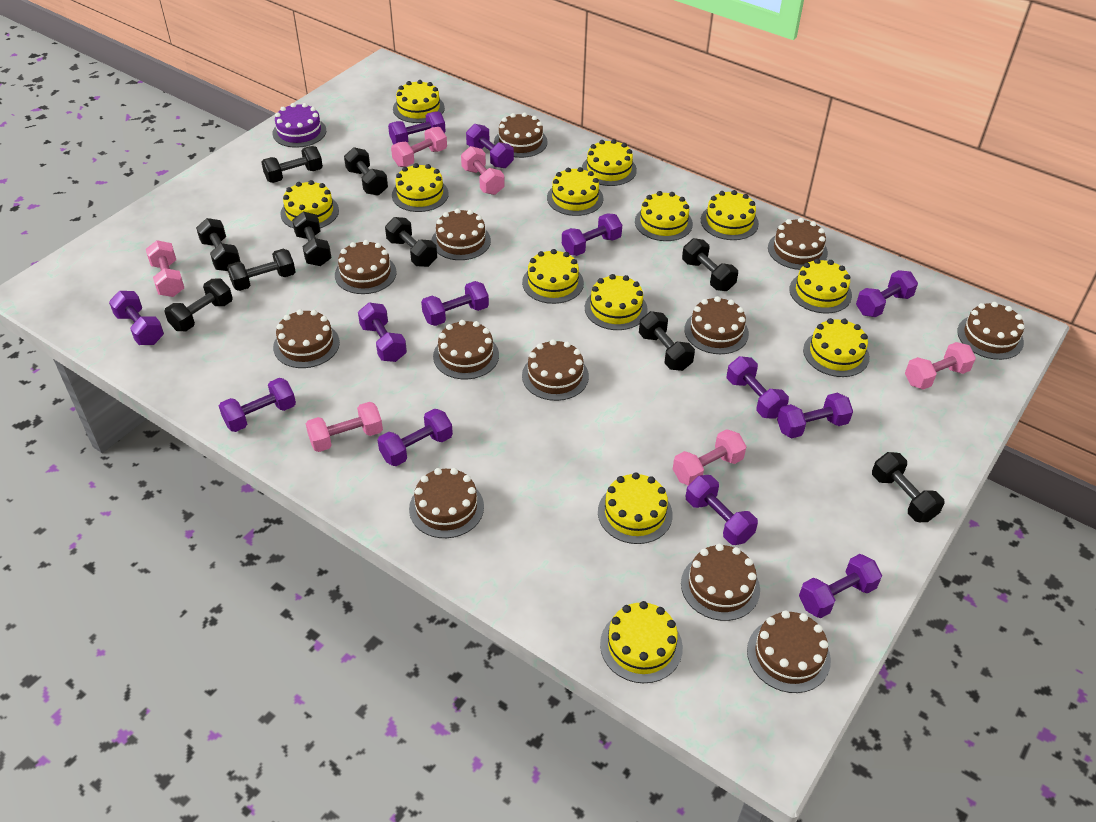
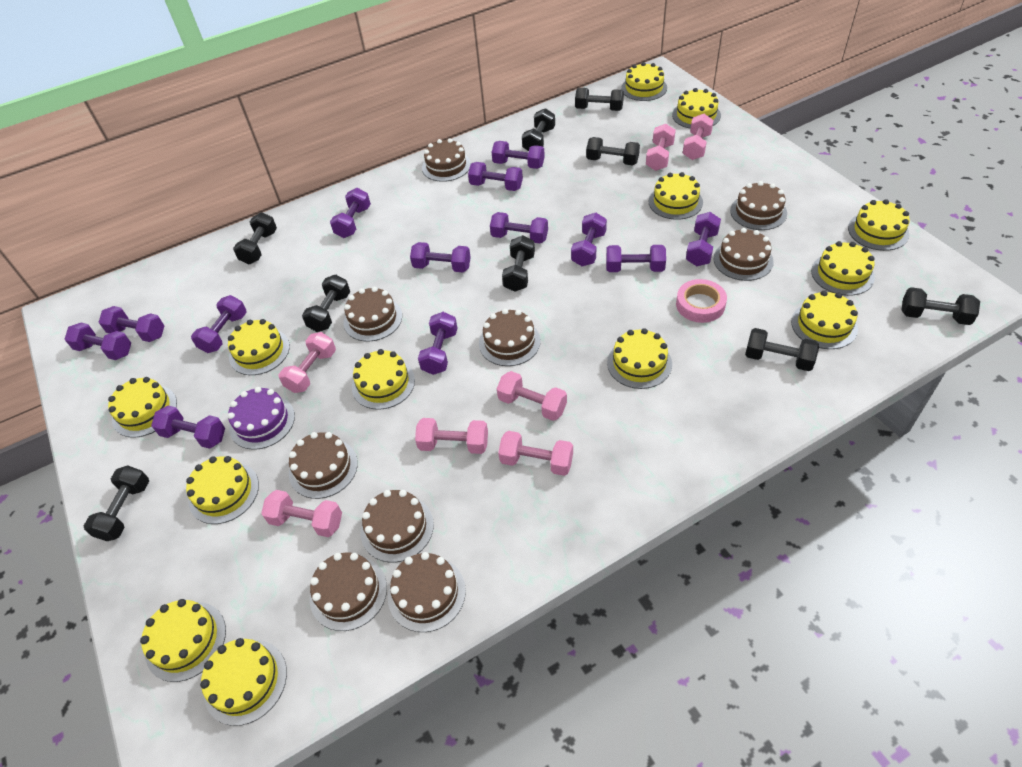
black dumbbell: [164,278,233,331] [196,218,241,271] [227,249,296,291] [261,146,323,183] [292,212,332,266] [344,147,388,196] [385,217,437,267] [639,311,695,371] [682,238,738,291] [872,452,944,522] = 10 -> [84,465,149,541] [233,212,277,264] [302,275,350,332] [502,235,535,292] [522,108,555,151] [575,88,624,111] [586,137,640,165] [745,328,819,371] [901,287,980,325] = 9
brown cake: [273,309,340,368] [335,240,397,294] [409,468,484,538] [432,208,491,260] [433,320,499,379] [494,112,548,158] [522,339,589,401] [681,544,760,621] [684,296,749,354] [747,610,831,693] [768,218,828,270] [957,302,1024,360] = 12 -> [289,432,358,499] [310,553,387,631] [344,287,402,342] [360,490,434,562] [388,552,466,632] [422,138,471,182] [479,309,541,366] [713,228,774,281] [730,181,787,230] = 9
pink dumbbell: [146,240,184,297] [306,402,383,452] [391,127,447,167] [461,146,505,195] [673,429,747,485] [905,342,976,390] = 6 -> [261,490,342,537] [278,332,336,393] [415,418,488,454] [497,371,567,421] [498,431,573,476] [646,124,676,171] [682,114,714,160] = 7
pink tape: none = 0 -> [676,279,727,323] = 1

